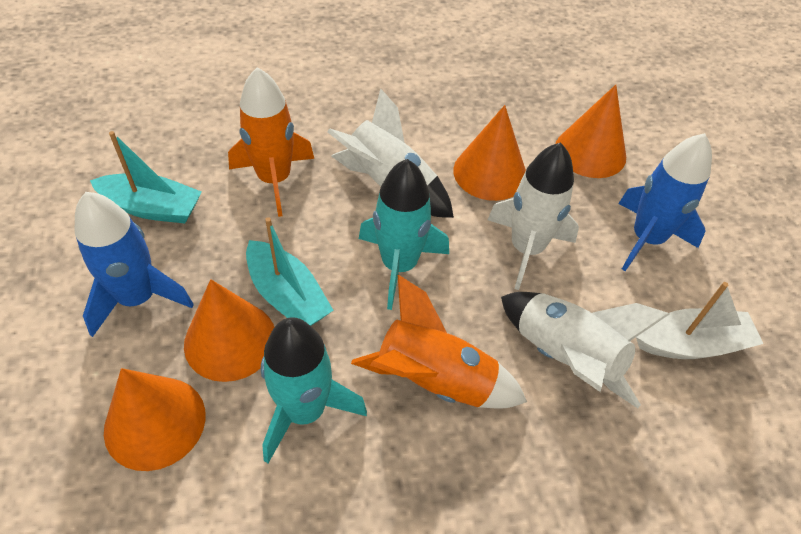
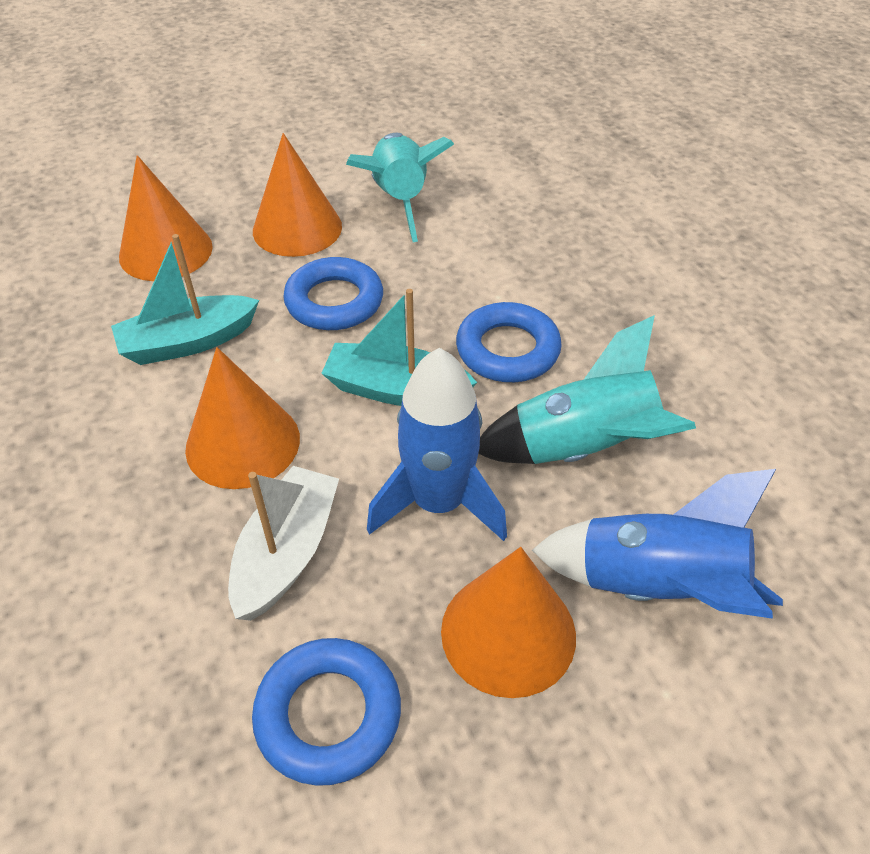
blue ring: none = 0 -> [252,638,401,786] [283,257,383,330] [456,302,562,382] = 3
orange rocket: [228,67,314,217] [351,275,527,409] = 2 -> none = 0
white rocket: [327,88,454,218] [488,142,579,290] [501,292,670,408] = 3 -> none = 0

